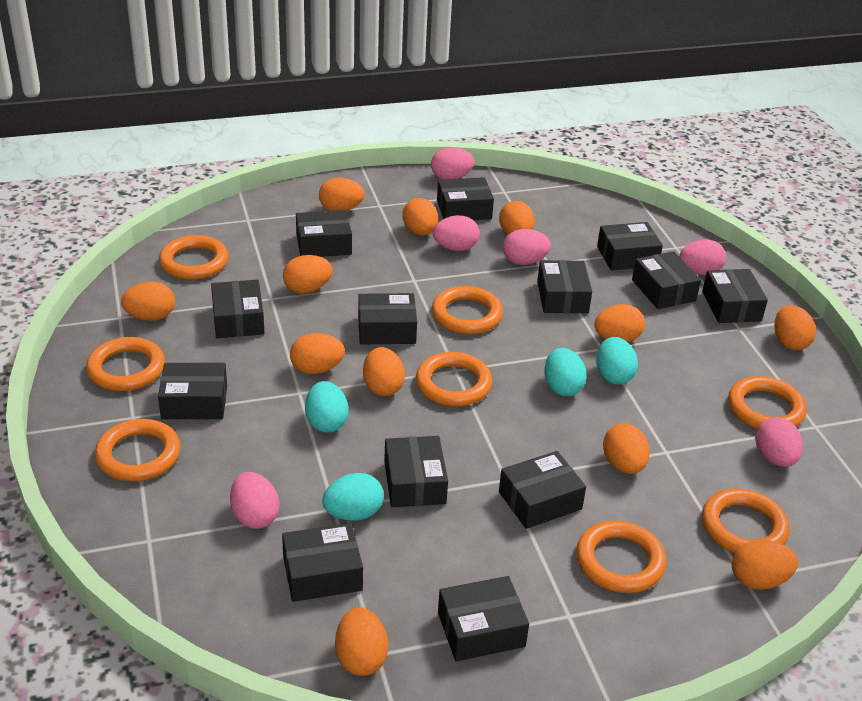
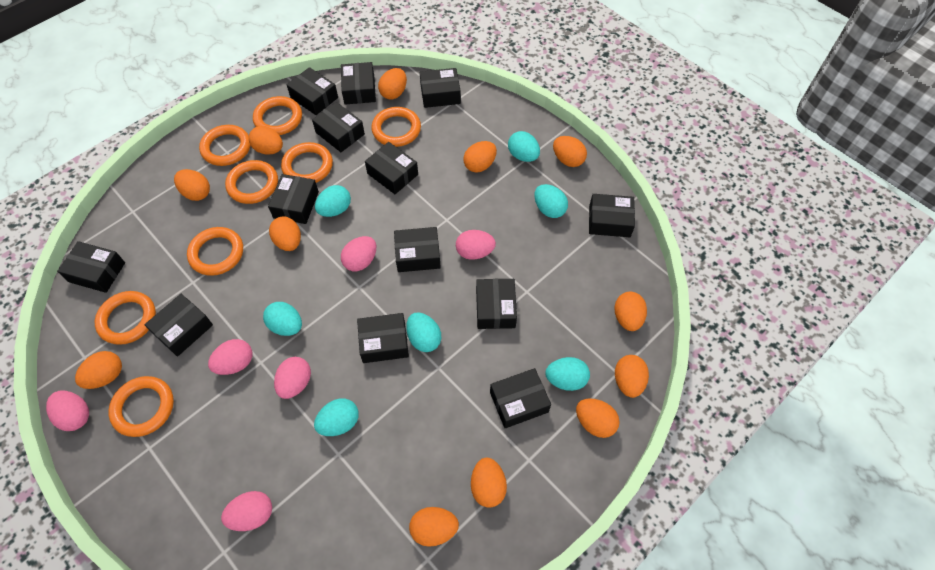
turquoise egg: [305,381,349,433] [322,473,384,521] [544,348,587,396] [596,337,638,384] = 4 -> [263,302,302,336] [314,398,359,436] [315,185,351,217] [406,312,441,352] [508,131,540,162] [534,184,568,218] [545,357,590,391] = 7

